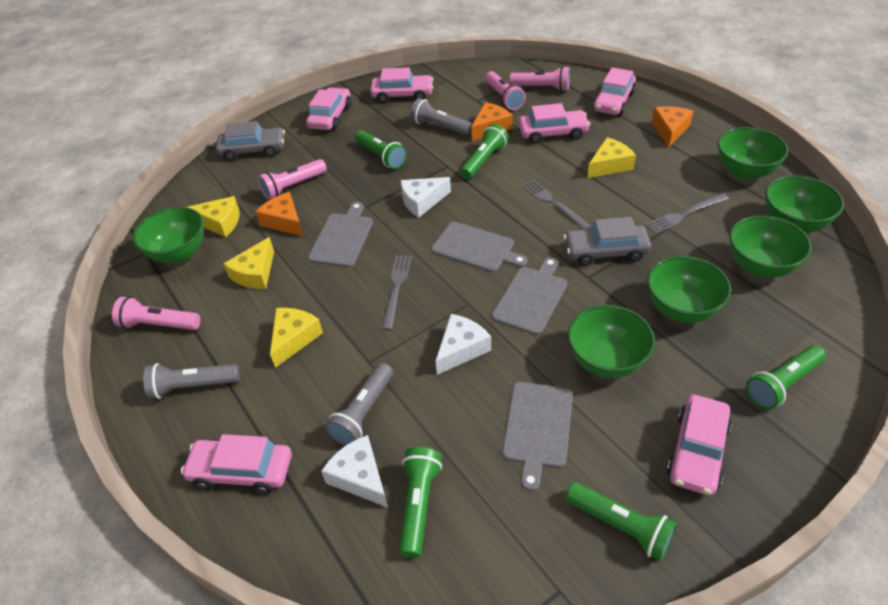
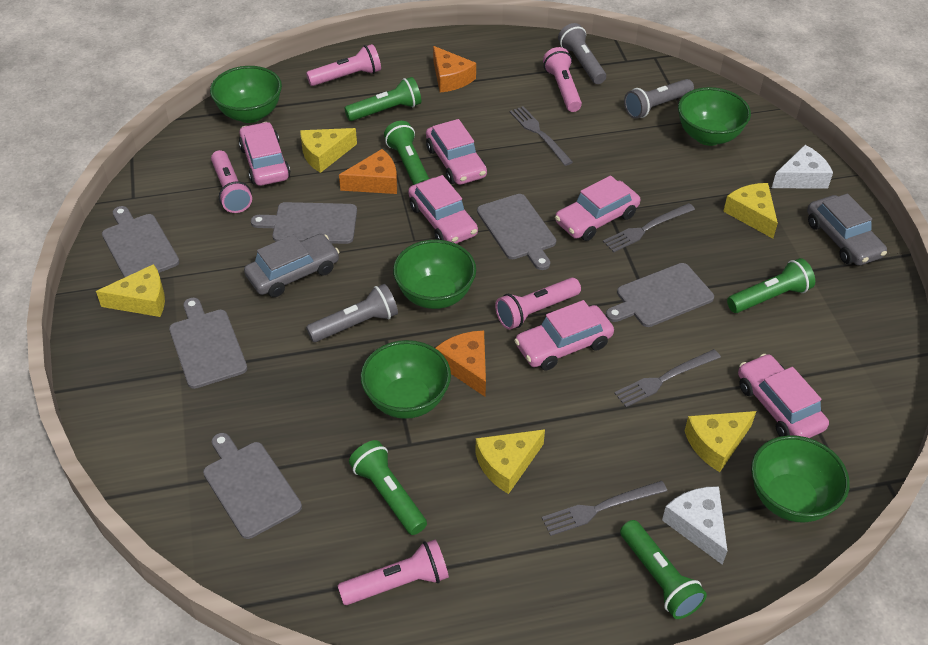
green bowl: [133,207,204,263] [568,305,655,378] [647,256,731,323] [718,127,789,180] [729,216,812,278] [765,176,844,233] = 6 -> [210,66,282,123] [361,340,451,419] [393,240,476,309] [678,87,751,146] [751,435,850,522] = 5
grey cutting board: [308,202,373,267] [431,222,528,272] [492,257,567,335] [502,382,573,491] = 4 -> [102,206,179,278] [169,297,247,389] [203,433,302,539] [251,202,357,244] [477,194,556,270] [606,263,714,327] = 6
grey fork: [382,255,412,330] [521,180,591,230] [645,194,729,234] = 3 -> [510,106,573,166] [542,481,667,536] [603,203,695,253] [614,349,721,407] = 4
pink flashlight: [112,296,200,330] [258,159,327,199] [485,71,526,110] [509,66,570,91] = 4 -> [211,150,252,213] [306,44,381,86] [337,539,449,605] [495,278,581,330] [543,47,582,112] = 5
white cheese: [321,435,388,508] [401,177,451,218] [435,314,491,375] = 3 -> [662,486,727,565] [772,145,833,189] = 2
yellow cheese: [188,196,240,237] [223,237,274,289] [270,308,323,368] [587,137,636,178] = 4 -> [96,264,165,317] [300,128,357,173] [475,429,545,494] [685,411,756,472] [723,183,778,238] = 5

